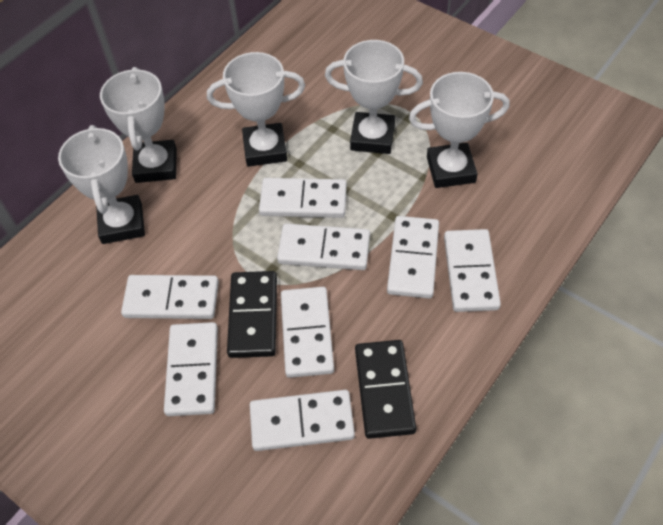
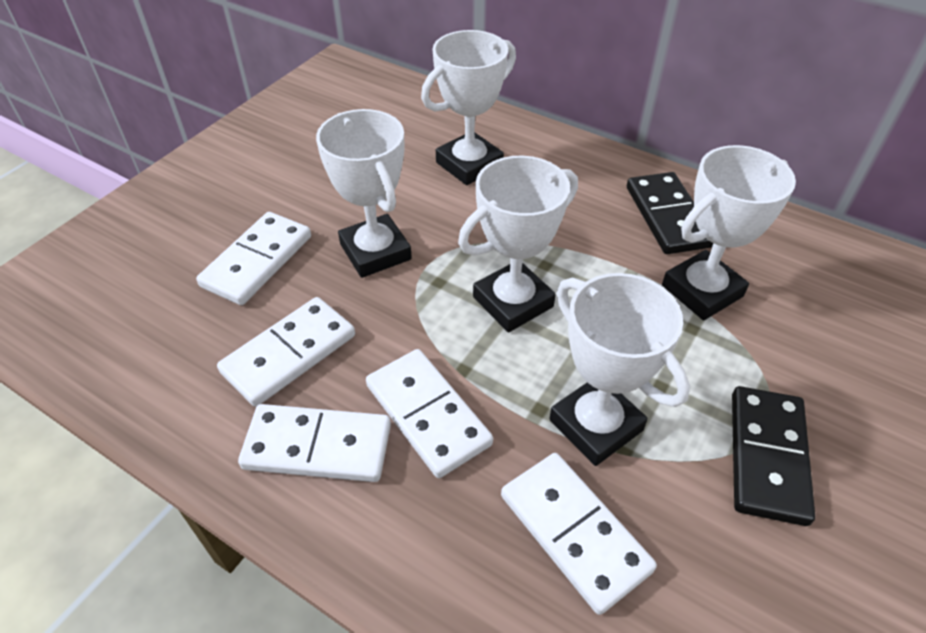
white domino: [121,275,219,319] [164,322,218,416] [250,390,355,451] [259,178,347,218] [277,224,370,270] [281,287,334,378] [387,216,439,299] [444,229,501,312] = 8 -> [196,212,311,305] [217,297,355,407] [238,404,391,482] [366,349,493,478] [501,453,657,615] = 5

